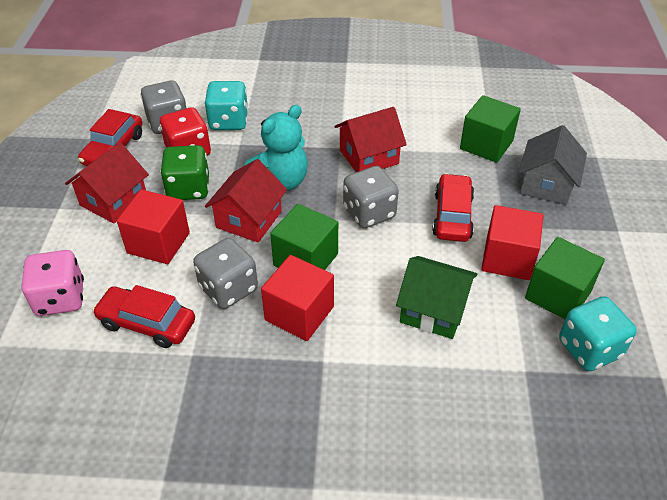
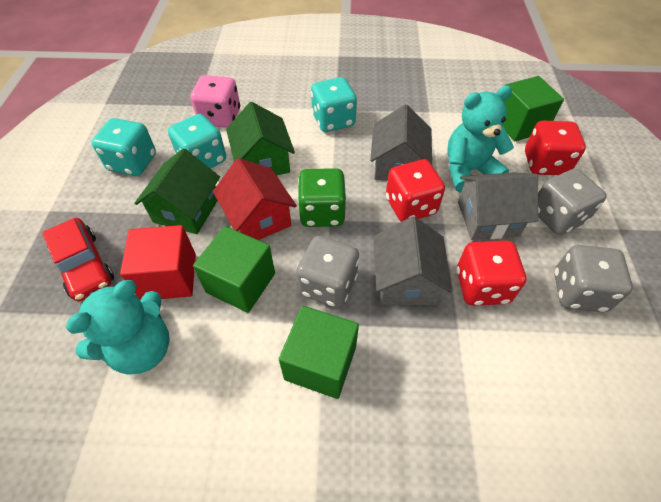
green house: [396,256,478,339] = 1 -> [134,148,220,234] [226,102,295,176] = 2
grey house: [518,125,587,205] = 1 -> [370,105,432,181] [374,216,452,305] [458,172,538,240] = 3
red car: [78,109,142,166] [92,285,195,348] [432,173,474,242] = 3 -> [42,218,114,302] = 1
red cube: [117,189,190,264] [261,255,334,341] [481,205,544,280] = 3 -> [120,225,196,300] = 1
red dice: [160,107,211,156] = 1 -> [386,159,445,222] [457,241,526,306] [525,121,586,175] = 3
red house: [65,142,149,223] [205,159,287,243] [335,107,407,172] = 3 -> [213,158,297,240] = 1
turquoise dice: [205,81,248,130] [559,296,637,371] = 2 -> [91,118,156,176] [168,114,226,169] [311,77,357,132] = 3
turquoise teddy bear: [245,105,308,191] = 1 -> [66,280,170,375] [447,85,514,193] = 2

